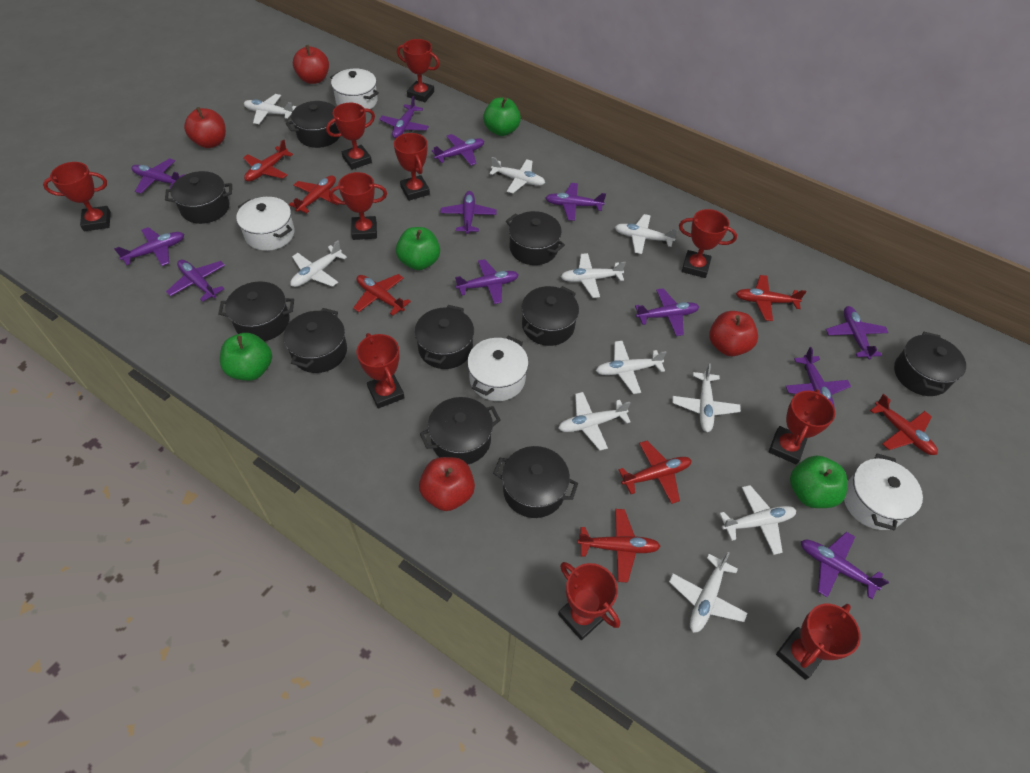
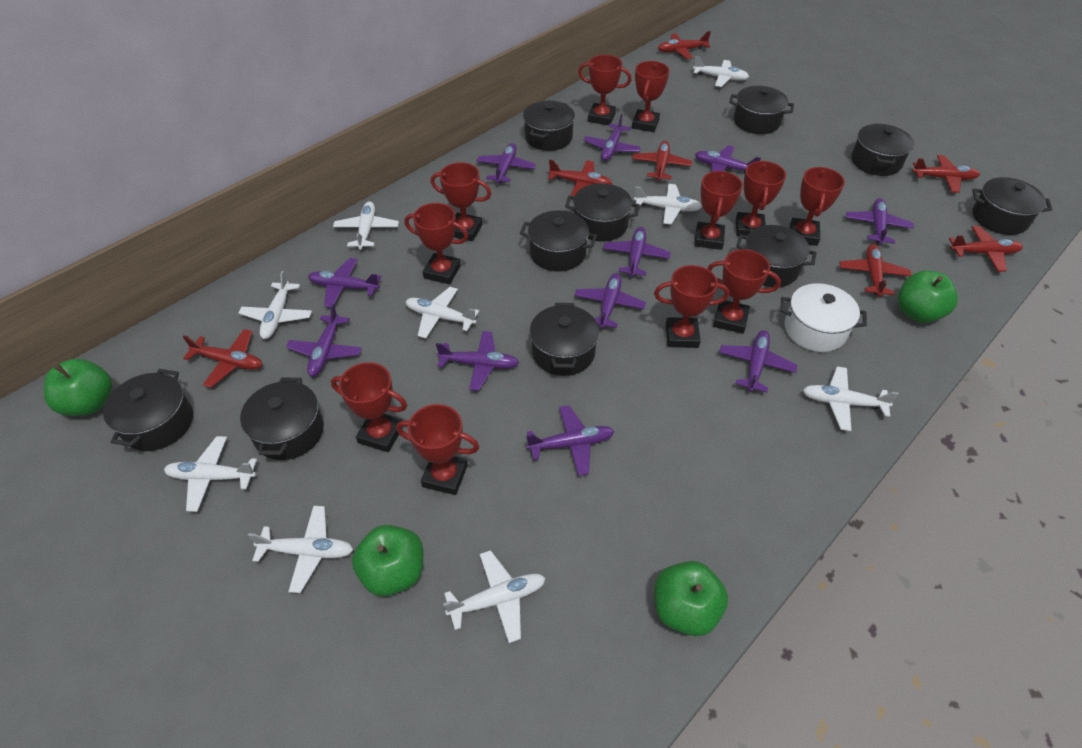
purple plane: [114,227,184,266] [131,158,184,194] [166,260,225,302] [379,96,429,138] [432,134,484,166] [440,191,497,234] [455,259,519,304] [546,183,606,221] [635,288,699,336] [786,347,851,408] [801,532,889,599] [826,306,888,360] = 12 -> [286,304,362,377] [308,258,381,307] [436,331,519,391] [476,143,536,183] [526,405,614,476] [574,273,646,329] [583,114,641,161] [603,227,671,277] [695,145,761,174] [719,330,797,392] [846,198,914,244] = 11
red apple: [184,107,226,148] [293,45,329,84] [419,457,475,511] [709,311,758,356] = 4 -> none = 0
red trophy: [43,162,111,231] [326,103,375,170] [329,172,387,240] [357,333,405,409] [394,133,430,201] [397,39,440,102] [558,562,620,640] [679,209,737,278] [768,390,835,464] [776,604,861,680] = 10 -> [331,362,407,452] [396,404,479,495] [404,203,468,284] [431,162,491,241] [578,55,632,125] [632,61,670,132] [654,265,729,348] [694,171,743,250] [707,249,781,334] [736,161,786,236] [790,167,845,246] = 11
white plane: [244,94,296,124] [290,240,347,287] [489,157,545,193] [558,392,631,451] [561,253,626,298] [596,341,667,394] [615,214,678,254] [669,552,747,633] [673,364,741,432] [719,485,796,555] = 10 -> [164,436,257,512] [239,271,312,339] [248,506,353,593] [333,201,399,249] [405,287,479,339] [443,550,546,643] [634,184,702,224] [693,56,749,87] [803,366,899,431] = 9
white pot: [236,197,295,251] [330,69,379,109] [467,336,529,401] [844,454,923,530] = 4 -> [780,283,867,352] = 1

